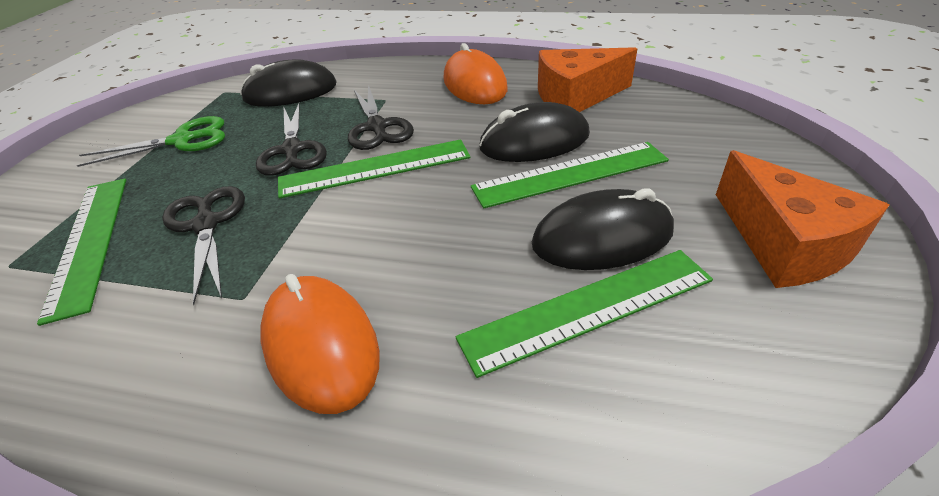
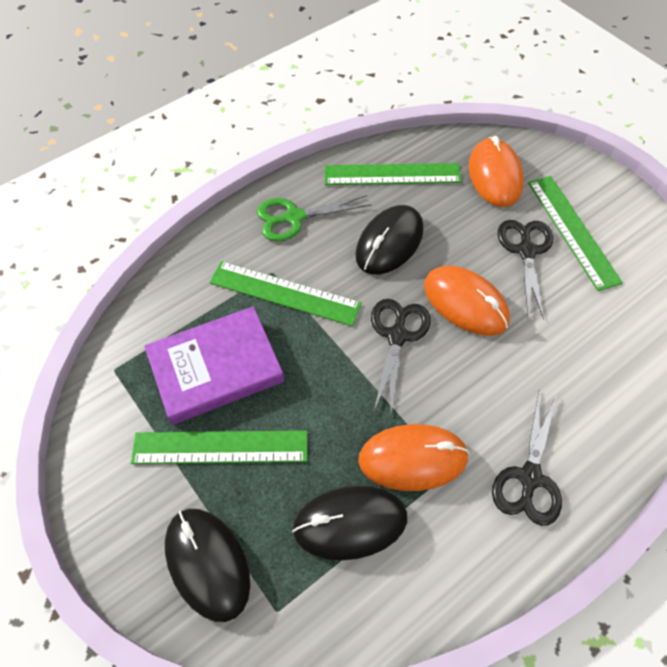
orange cheese: [538,47,637,112] [716,150,889,288] = 2 -> none = 0
orange mouse: [260,274,380,414] [443,43,508,104] = 2 -> [358,424,469,491] [424,266,510,336] [469,136,524,207] = 3
purple book: none = 0 -> [144,306,284,425] = 1

